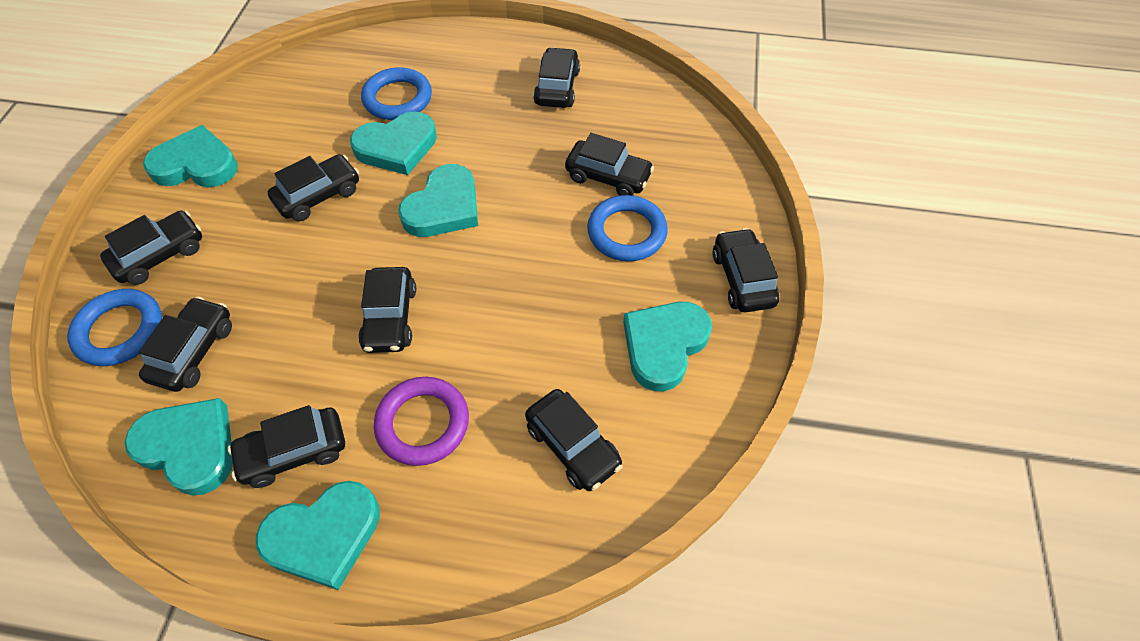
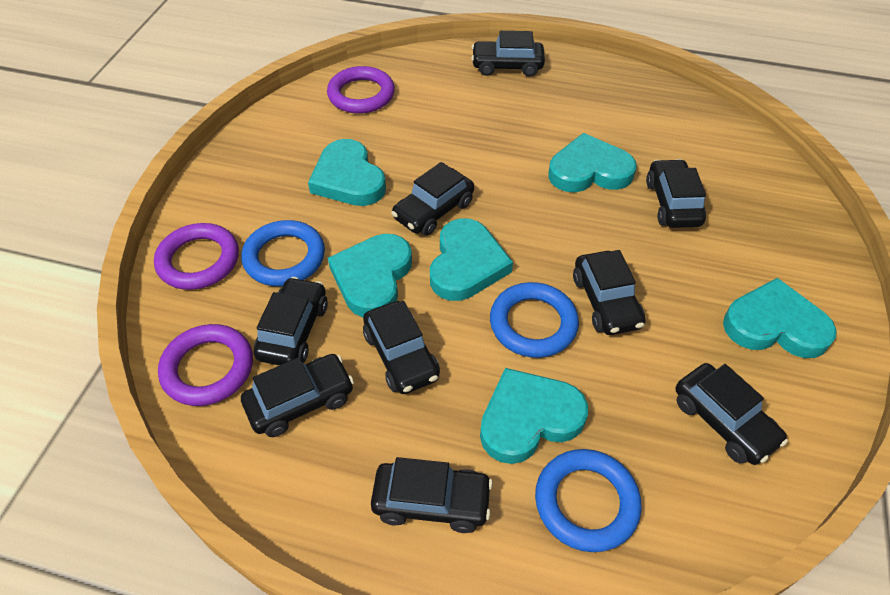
purple ring: [374,377,469,466] = 1 -> [154,223,239,290] [158,324,253,406] [327,66,395,114] = 3

